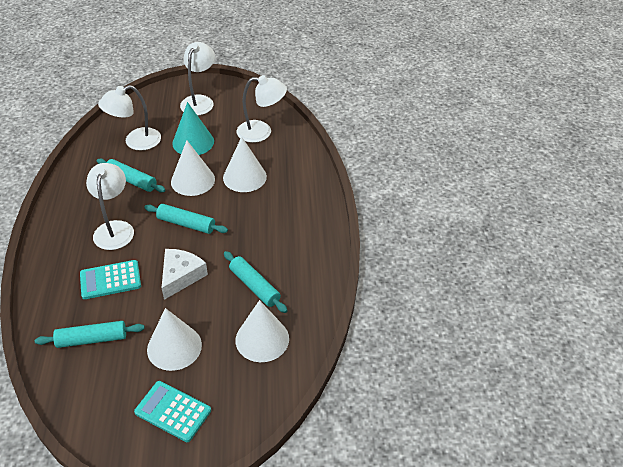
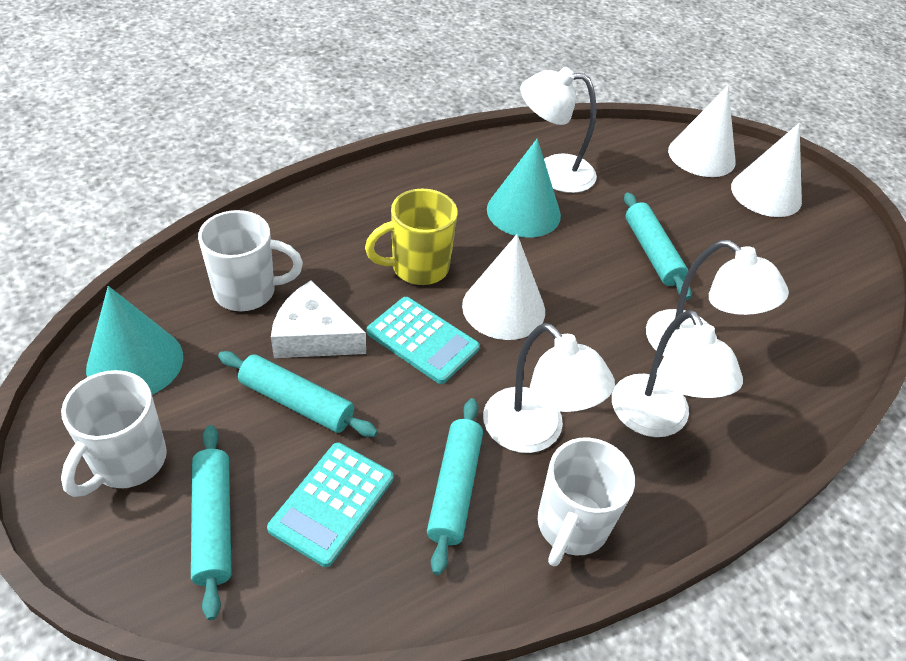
turquoise cone: [172,102,214,155] = 1 -> [86,286,183,395] [487,139,561,238] = 2
white cone: [147,308,202,371] [171,140,215,196] [223,137,267,192] [236,300,289,362] = 4 -> [462,234,545,340] [668,86,736,177] [731,123,802,217] = 3
white mug: none = 0 -> [61,370,167,497] [198,210,303,311] [538,437,635,567] = 3
yellow mug: none = 0 -> [365,189,458,285] = 1

